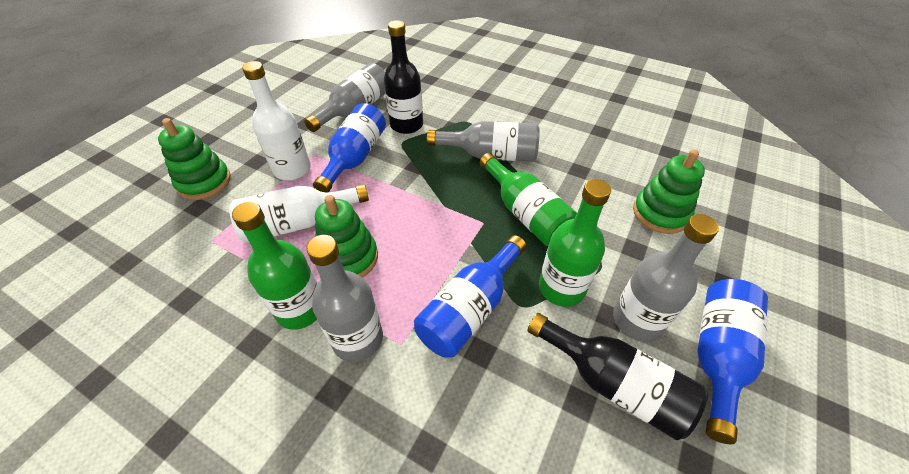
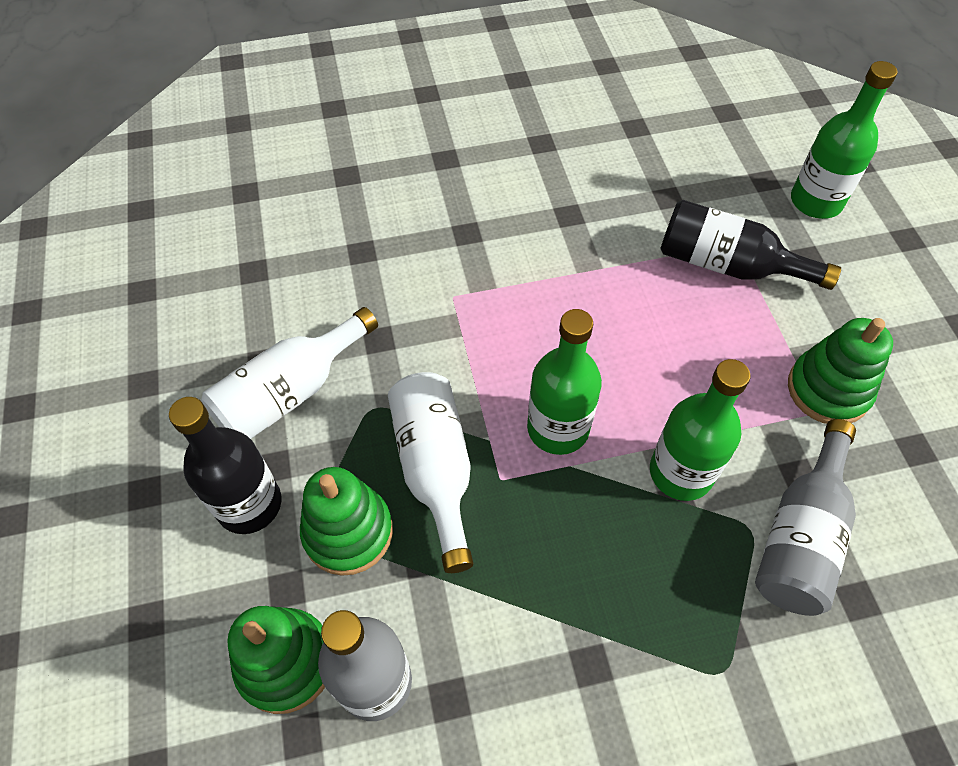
blue bottle: [313,103,386,193] [414,235,526,358] [697,279,768,444] = 3 -> none = 0
grey bottle: [304,63,385,132] [306,235,383,362] [427,121,540,162] [613,214,719,342] = 4 -> [318,610,412,721] [755,419,856,616] = 2

